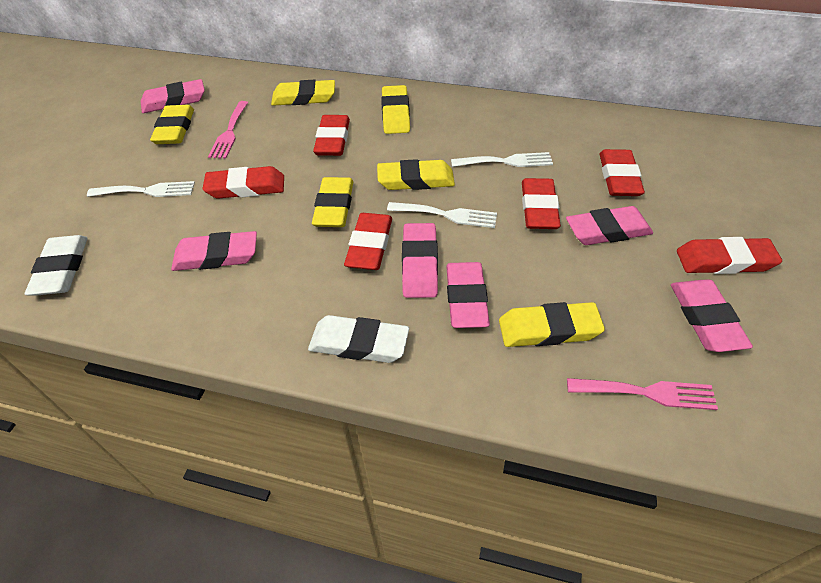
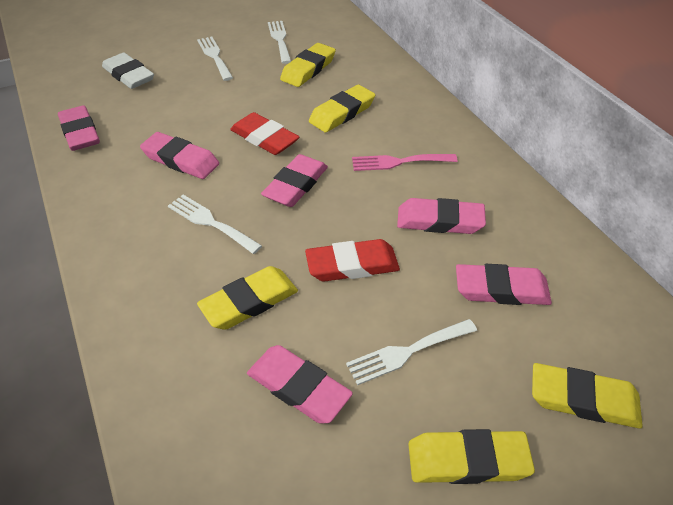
pink fork: [208,101,248,159] [567,378,718,410] = 2 -> [352,154,457,171] = 1
red eraser: [203,166,284,199] [313,115,350,156] [344,213,392,270] [522,178,561,229] [599,149,645,196] [677,237,782,274] = 6 -> [230,112,299,155] [305,239,400,282] = 2
white eraser: [25,235,88,296] [308,315,409,363] = 2 -> [102,53,154,89] = 1
white fork: [87,181,195,197] [387,202,497,228] [451,152,553,167] = 3 -> [168,195,262,254] [197,37,233,81] [268,21,291,64] [346,319,477,385] = 4
yellow eraser: [150,105,194,144] [271,80,335,106] [312,177,353,227] [377,159,455,190] [381,85,410,134] [499,302,605,347] = 6 -> [197,266,298,330] [280,43,336,87] [309,85,375,132] [408,429,535,484] [532,363,643,429] = 5

